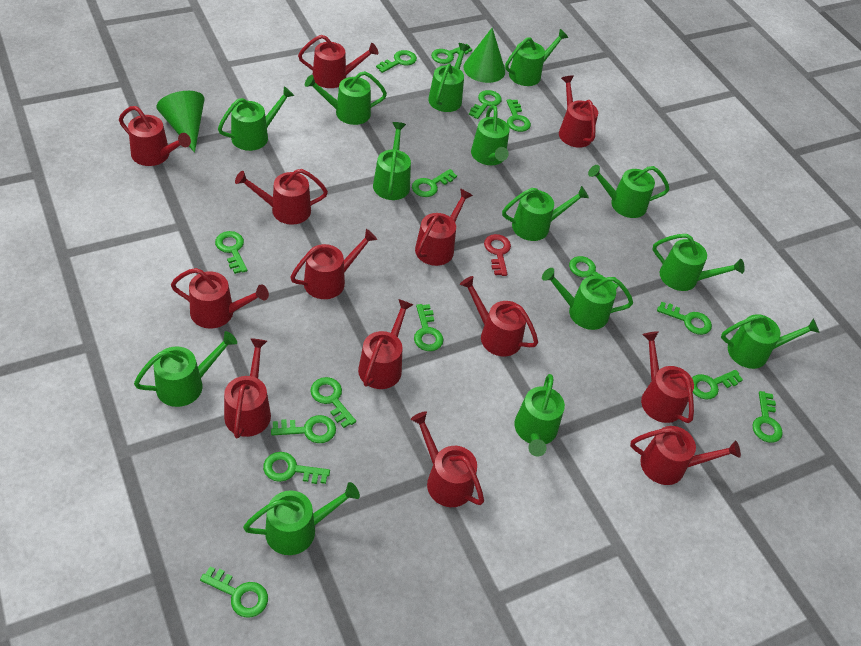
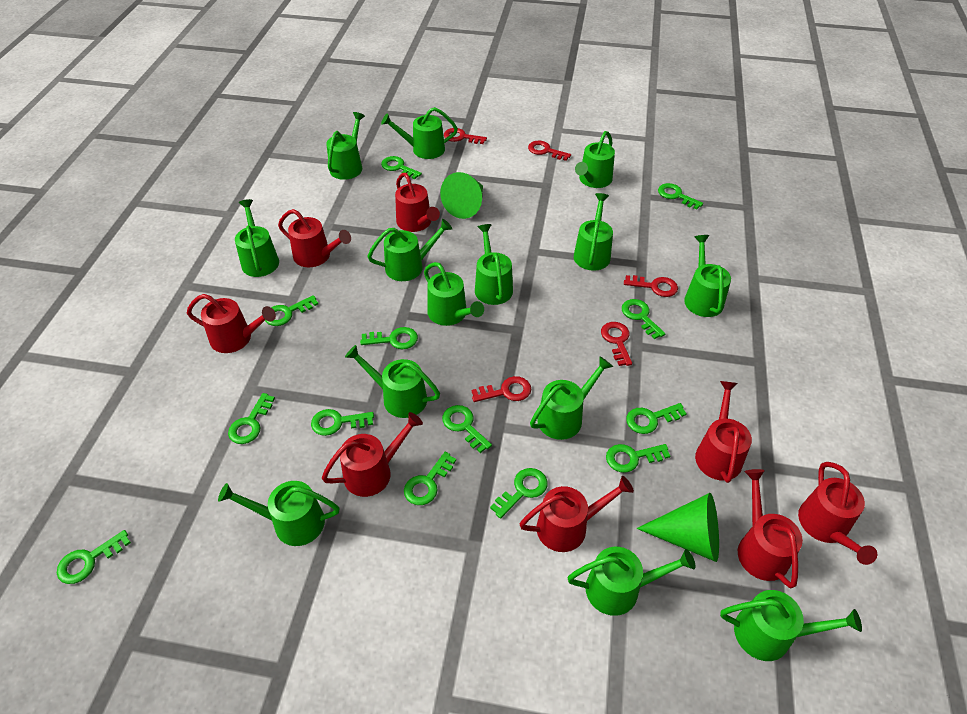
green key: [200,566,268,618] [215,231,248,274] [263,452,330,484] [271,415,336,443] [310,377,356,428] [376,50,417,73] [412,169,457,197] [414,304,444,351] [431,44,472,64] [469,90,502,119] [507,99,531,132] [569,256,618,289] [657,302,712,335] [692,370,743,400] [752,391,783,443] = 15 -> [57,530,131,584] [228,393,275,444] [265,295,318,326] [311,409,374,436] [360,327,418,349] [381,156,422,179] [404,452,456,505] [442,405,492,453] [490,468,548,519] [606,444,670,473] [622,299,665,339] [626,403,687,434] [658,183,703,210] = 13
red key: [484,234,511,276] = 1 -> [444,128,487,144] [471,376,531,402] [528,141,571,161] [601,322,632,366] [624,275,678,297] = 5
red watering can: [119,106,191,166] [171,268,269,329] [224,338,271,438] [235,169,328,225] [290,229,377,299] [298,35,378,88] [358,299,413,389] [411,411,484,507] [415,188,473,266] [460,276,538,356] [559,75,598,148] [630,426,741,485] [641,331,694,423] = 13 -> [187,294,276,353] [278,209,351,267] [322,412,423,497] [395,173,440,232] [520,476,634,552] [695,381,752,483] [738,469,803,588] [798,462,877,565] = 8

